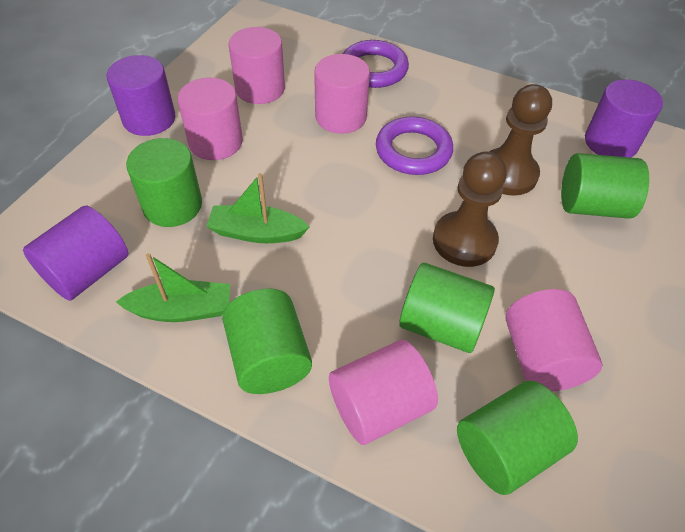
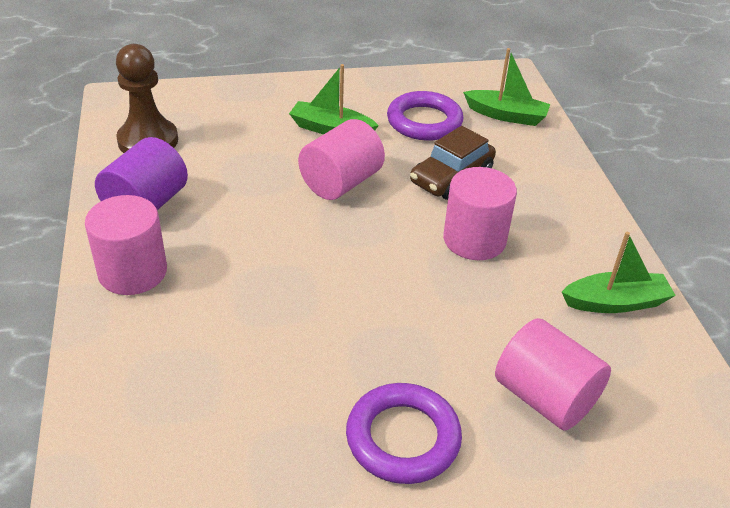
brown car: none = 0 -> [410,126,496,200] = 1
brown pawn: [433,152,507,267] [489,84,552,196] = 2 -> [116,44,178,153] = 1
green boat: [116,253,230,322] [206,173,310,243] = 2 -> [289,64,379,134] [463,48,550,126] [562,232,676,313] = 3
green cylinder: [126,138,202,227] [222,289,312,394] [399,263,495,353] [457,381,578,495] [561,153,649,219] = 5 -> none = 0
pink cylinder: [178,77,243,160] [229,27,285,104] [314,54,370,134] [329,340,438,445] [506,289,602,392] = 5 -> [85,195,167,295] [298,119,385,200] [443,167,517,260] [495,318,611,431] = 4
purple cylinder: [23,205,128,301] [107,55,176,136] [585,79,663,158] = 3 -> [95,137,188,210] = 1

